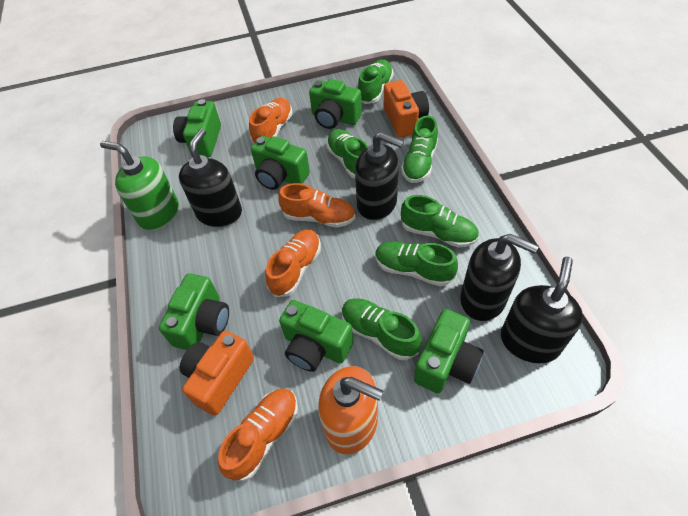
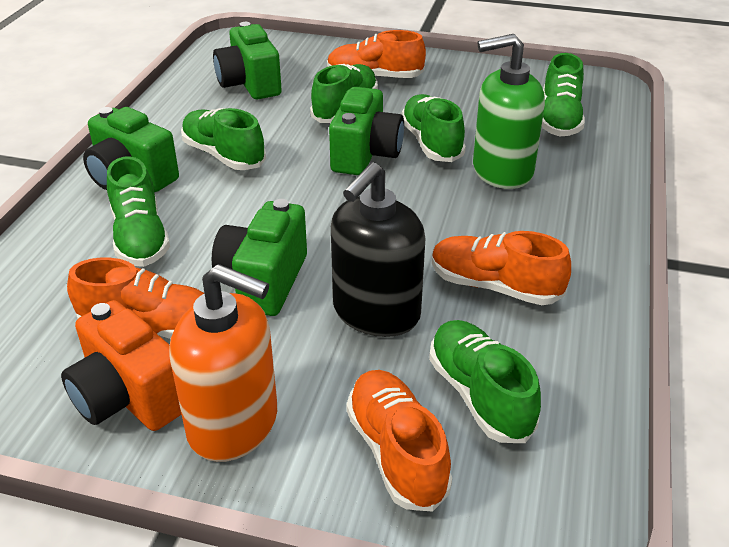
black soap dispenser: [179,128,242,227] [355,132,404,220] [460,234,539,321] [501,257,583,364] = 4 -> [331,162,425,337] = 1
green camera: [159,273,229,350] [173,99,221,158] [251,136,310,190] [279,300,353,372] [309,79,362,129] [414,309,484,393] = 6 -> [83,107,179,192] [212,199,307,316] [213,22,282,99] [329,87,404,175] = 4
orange camera: [180,331,254,416] [384,80,429,137] = 2 -> [61,300,182,431] = 1

